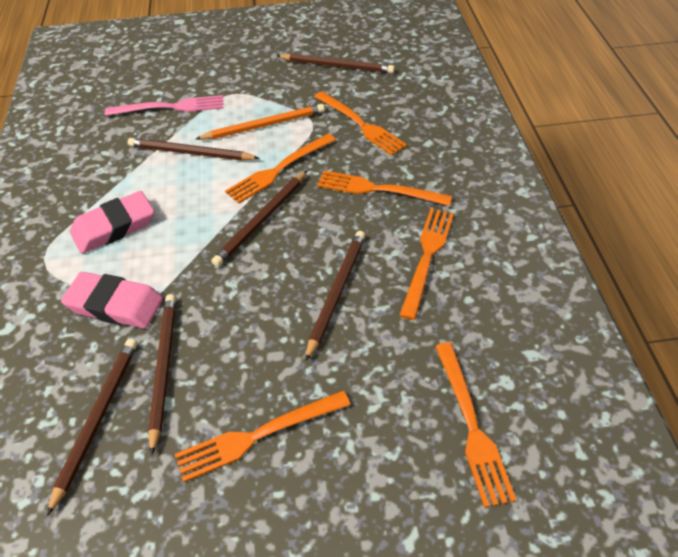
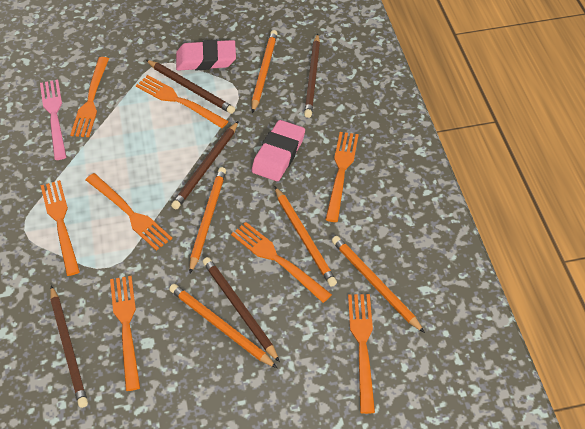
brown pencil: [47,339,137,516] [128,138,260,161] [148,294,176,456] [211,171,307,267] [277,53,395,73] [305,231,366,361] = 6 -> [50,285,88,408] [146,60,235,114] [171,121,239,209] [203,257,280,362] [304,34,320,118] = 5
orange fork: [175,390,350,482] [225,134,336,204] [314,91,407,156] [317,171,452,206] [399,209,454,320] [435,342,516,508] = 6 -> [40,180,80,276] [70,57,109,137] [86,173,172,251] [110,276,140,391] [136,75,228,128] [231,222,332,303] [325,132,359,222] [348,294,375,414] = 8
orange pencil: [196,104,325,140] = 1 -> [169,284,277,368] [189,167,226,273] [252,30,278,113] [275,187,337,287] [332,236,425,333] = 5

